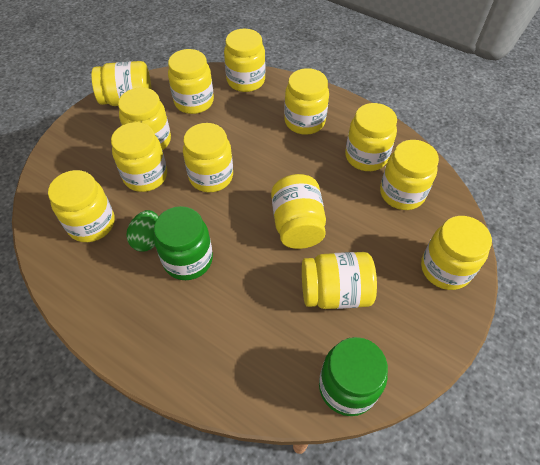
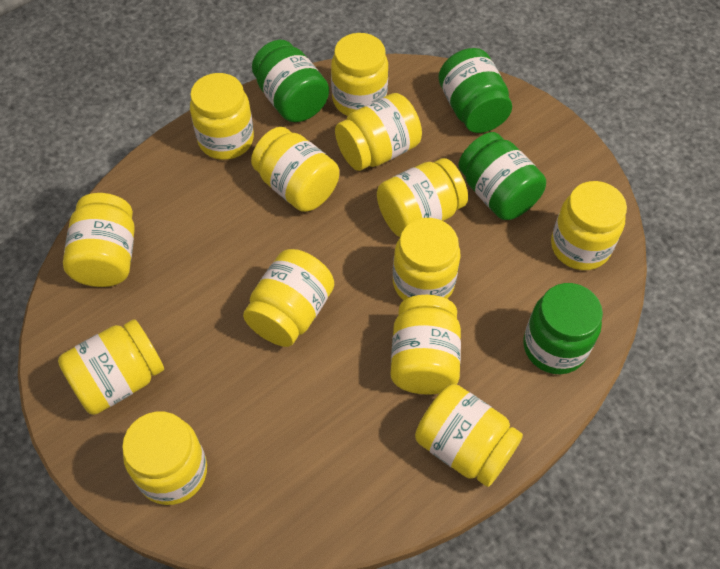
green egg: [127,210,158,252] = 1 -> none = 0
green jar: [154,206,213,280] [319,337,388,416] = 2 -> [252,40,329,122] [438,48,512,133] [458,132,546,220] [523,283,603,374] = 4

